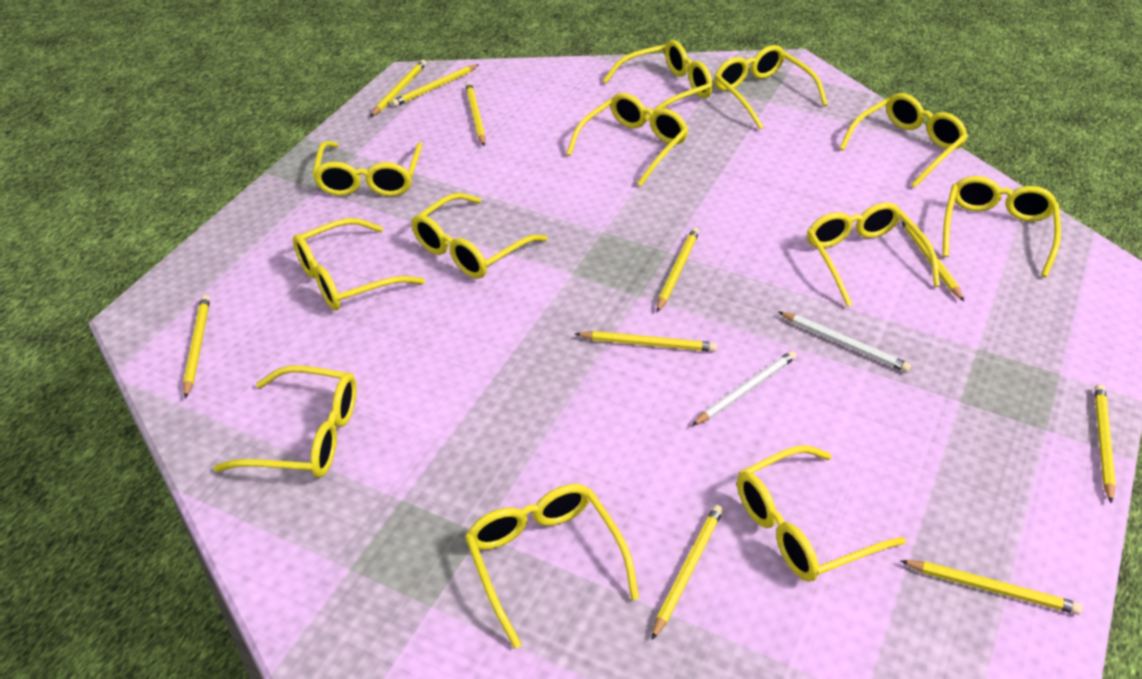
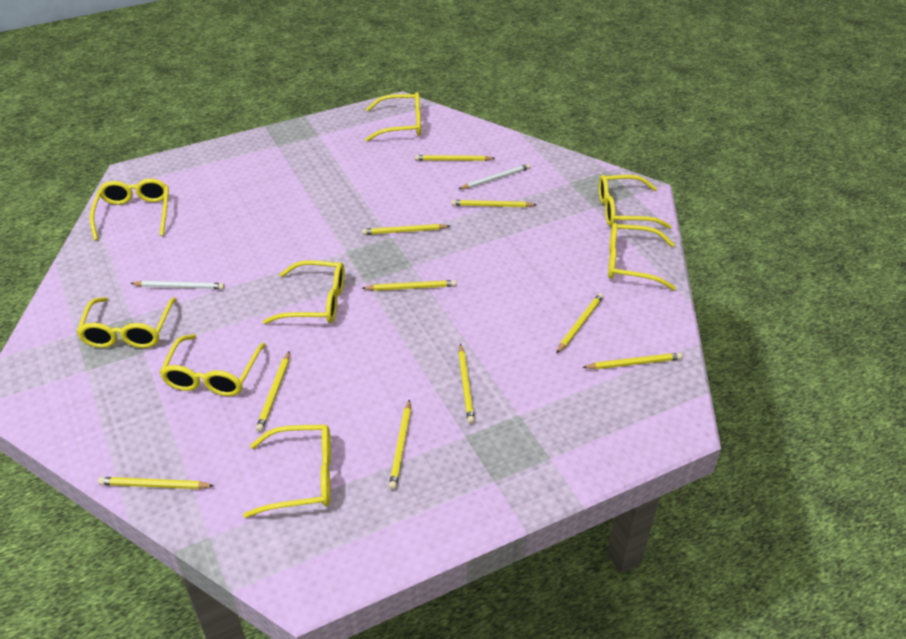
yellow glasses: [214,365,357,478] [293,218,425,310] [312,141,422,196] [411,193,547,279] [465,484,639,649] [566,93,689,186] [603,40,713,122] [714,45,828,130] [737,445,906,582] [807,202,940,307] [839,93,968,187] [942,176,1061,277] = 12 -> [76,297,177,348] [90,179,169,241] [160,334,266,396] [243,425,331,518] [263,260,345,324] [365,92,421,142] [599,175,672,229] [608,223,676,291] = 8

